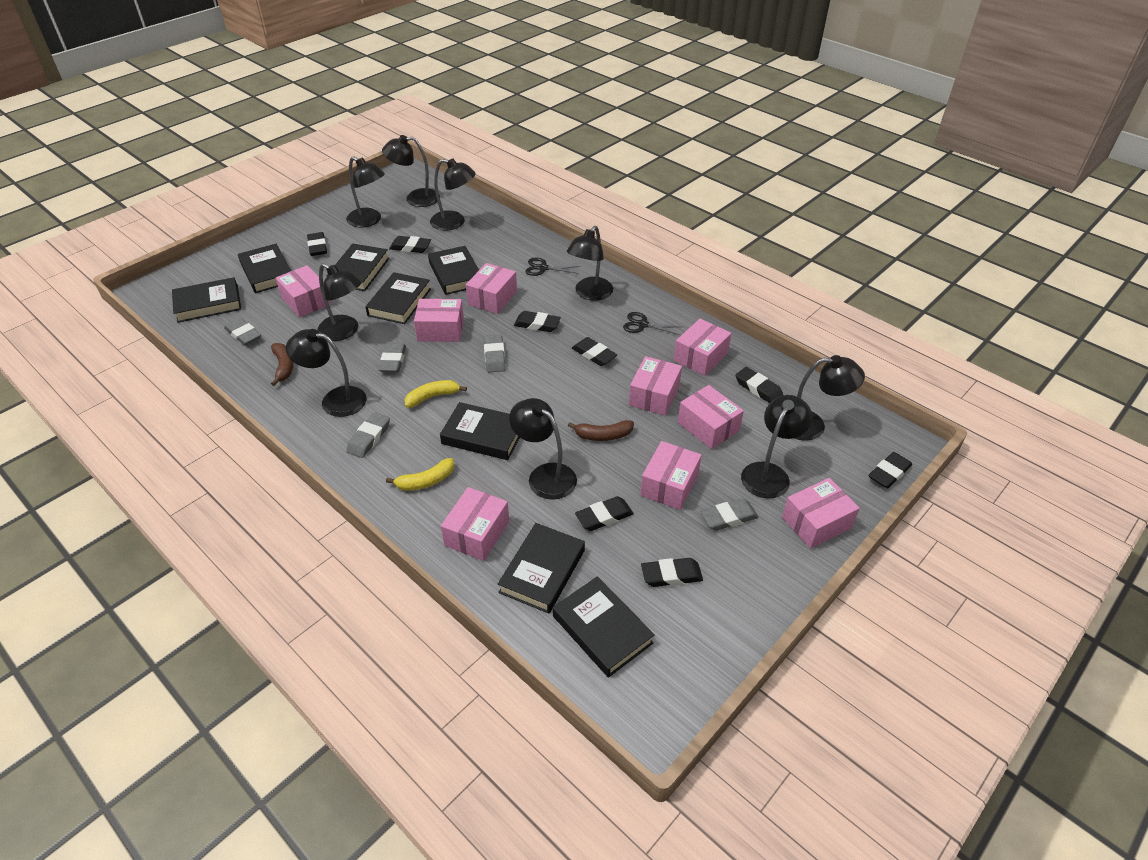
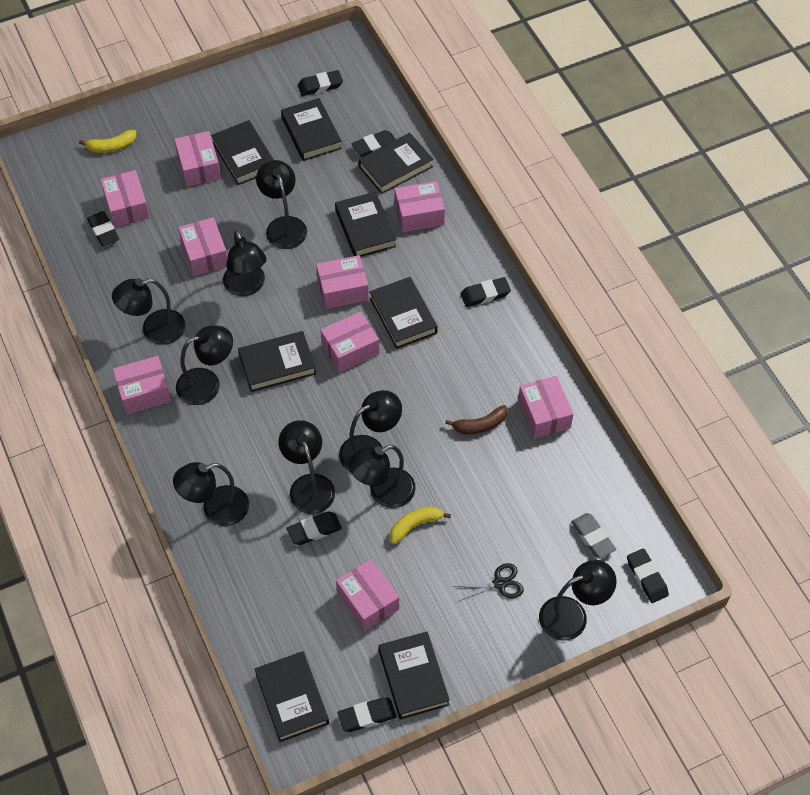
black eraser: [307,232,327,256] [389,236,431,253] [514,311,561,332] [572,337,617,366] [575,496,634,531] [641,558,703,587] [735,367,783,403] [868,452,912,488] = 8 -> [87,211,119,246] [287,512,342,545] [298,70,343,96] [338,697,397,732] [351,130,396,157] [460,277,511,307] [627,548,669,603] = 7
black scissors: [525,257,580,276] [623,312,682,335] = 2 -> [453,563,524,602] = 1
brown banana: [271,343,293,386] [568,420,634,441] = 2 -> [445,405,507,434] = 1
grey eraser: [224,318,261,346] [346,413,390,458] [379,343,406,372] [484,334,506,372] [701,499,759,531] = 5 -> [571,513,616,559] = 1

